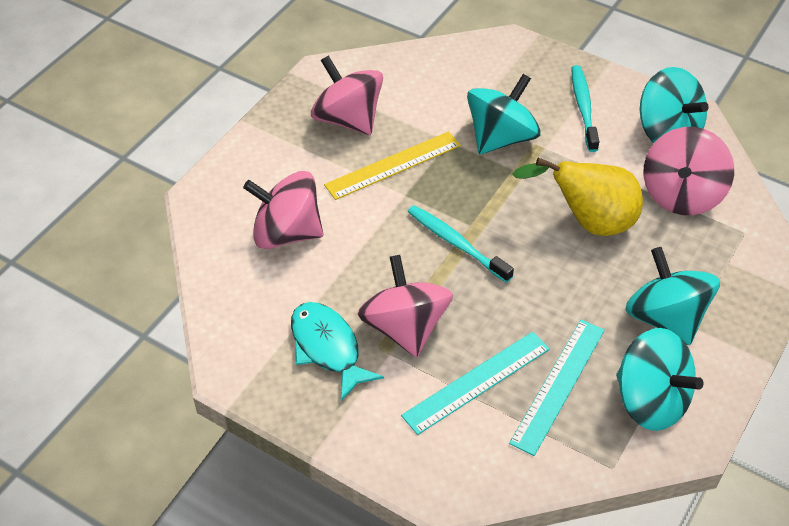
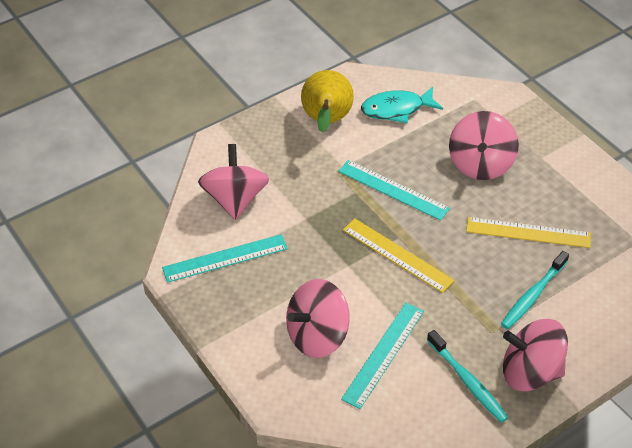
turquoise ruler: [401,332,550,435] [509,320,605,456] = 2 -> [162,234,288,283] [338,160,450,221] [341,303,424,409] = 3
turquoise spinning top: [467,74,541,154] [616,328,704,431] [625,247,720,345] [640,67,709,143] = 4 -> none = 0
yellow ruler: [324,131,461,200] = 1 -> [343,218,455,293] [466,217,591,248] = 2

